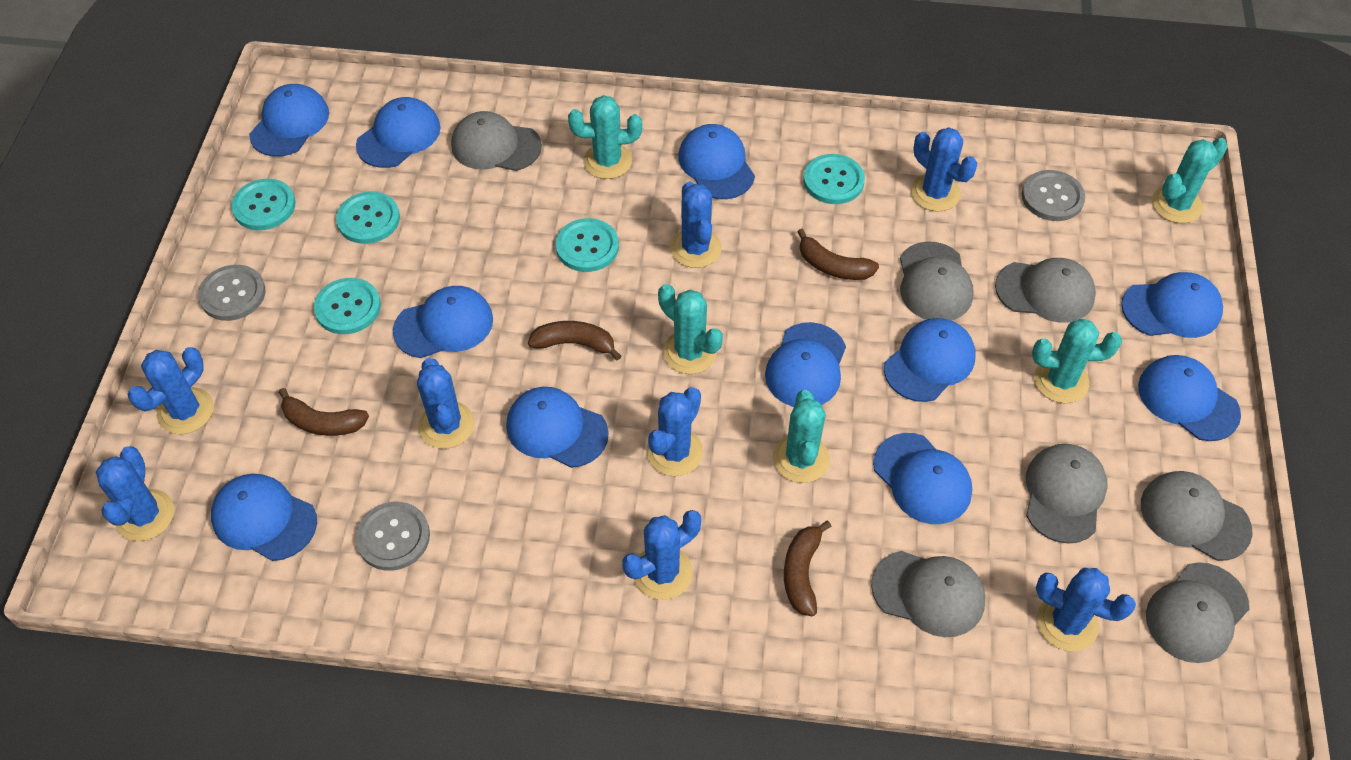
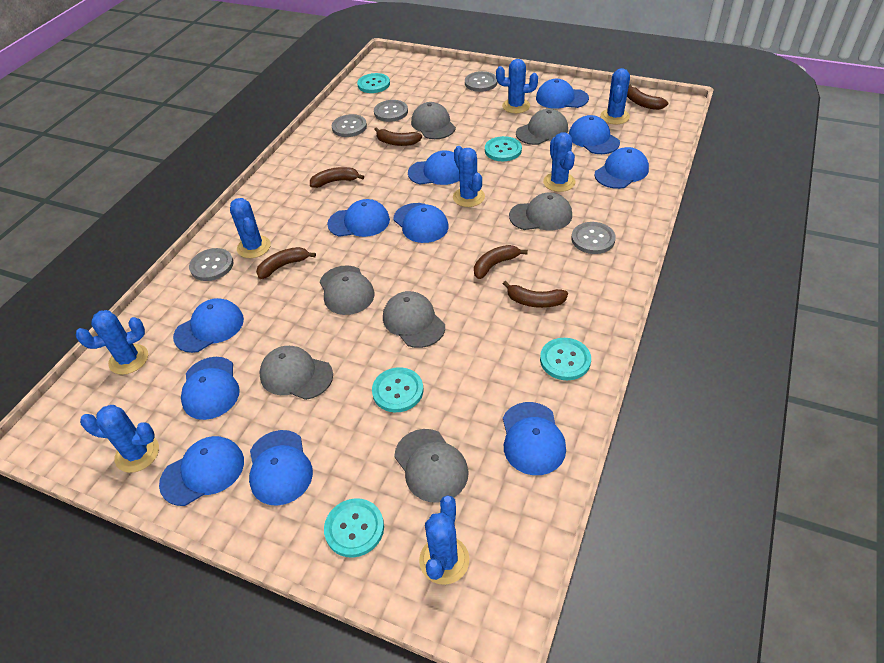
brown banana: [279,388,369,436] [528,321,621,361] [784,521,831,616] [797,229,879,280] = 4 -> [256,247,316,279] [310,167,364,188] [374,127,422,146] [474,245,528,279] [503,281,568,308] [627,85,668,110] = 6
grey button: [198,265,265,321] [355,502,430,571] [1022,170,1085,221] = 3 -> [189,248,233,281] [332,114,367,137] [374,100,408,122] [465,71,497,92] [571,222,616,254] = 5
turquoise cactus: [568,95,642,179] [658,284,723,374] [773,390,830,483] [1032,319,1122,403] [1152,138,1228,223] = 5 -> none = 0

